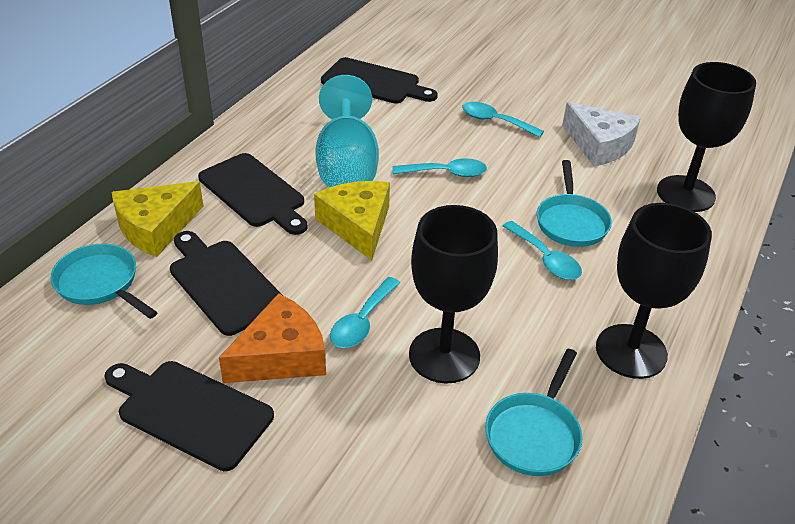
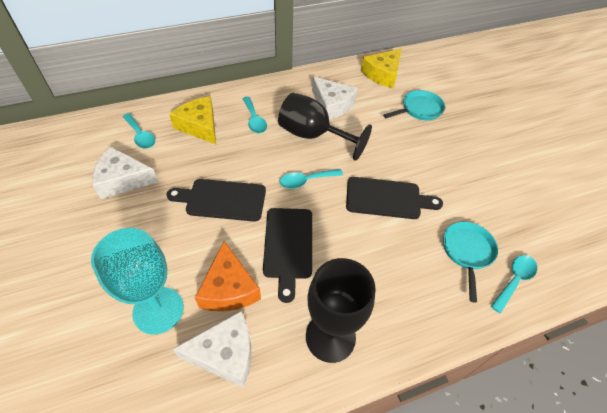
black cutting board: [104,361,274,471] [170,231,282,336] [198,153,308,235] [321,57,438,104] = 4 -> [166,179,266,222] [263,208,312,303] [346,177,443,219] = 3
black goblet: [409,205,498,383] [596,203,712,379] [657,62,756,212] = 3 -> [278,93,372,161] [306,258,376,363] = 2
turquoise pan: [51,244,158,319] [485,349,583,476] [537,160,612,247] = 3 -> [383,90,445,120] [443,222,498,303] = 2
white cheese: [562,102,641,167] = 1 -> [92,147,158,199] [173,311,251,388] [312,77,358,120] = 3

